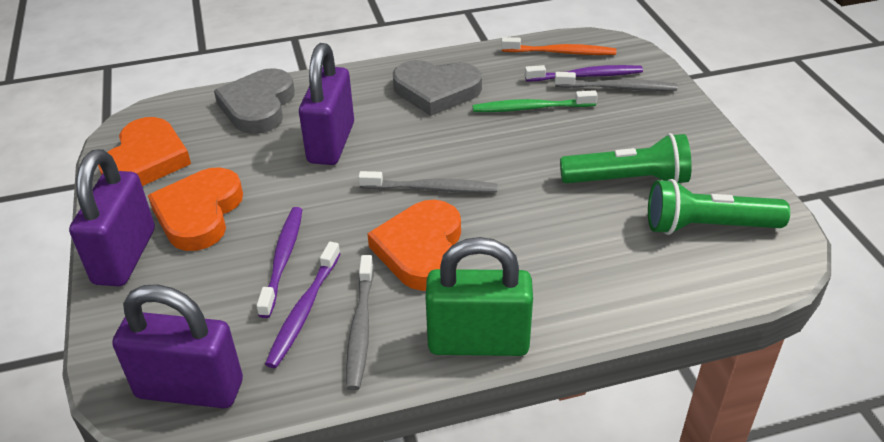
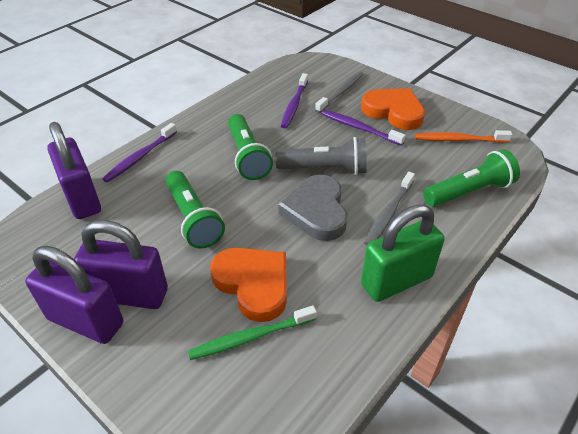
green flashlight: [560,133,692,183] [648,179,790,235] = 2 -> [165,171,225,249] [228,114,273,180] [423,149,520,207] = 3
grey flashlight: none = 0 -> [275,137,367,175] = 1
grey heart: [214,68,295,134] [393,60,482,116] = 2 -> [278,175,348,241] = 1
grey toothbrush: [346,255,374,390] [358,171,498,193] [555,72,677,91] = 3 -> [315,71,364,113] [364,172,415,246] = 2
orange heart: [98,117,191,186] [148,167,243,251] [367,200,461,291] = 3 -> [210,248,287,322] [361,88,425,130] = 2

